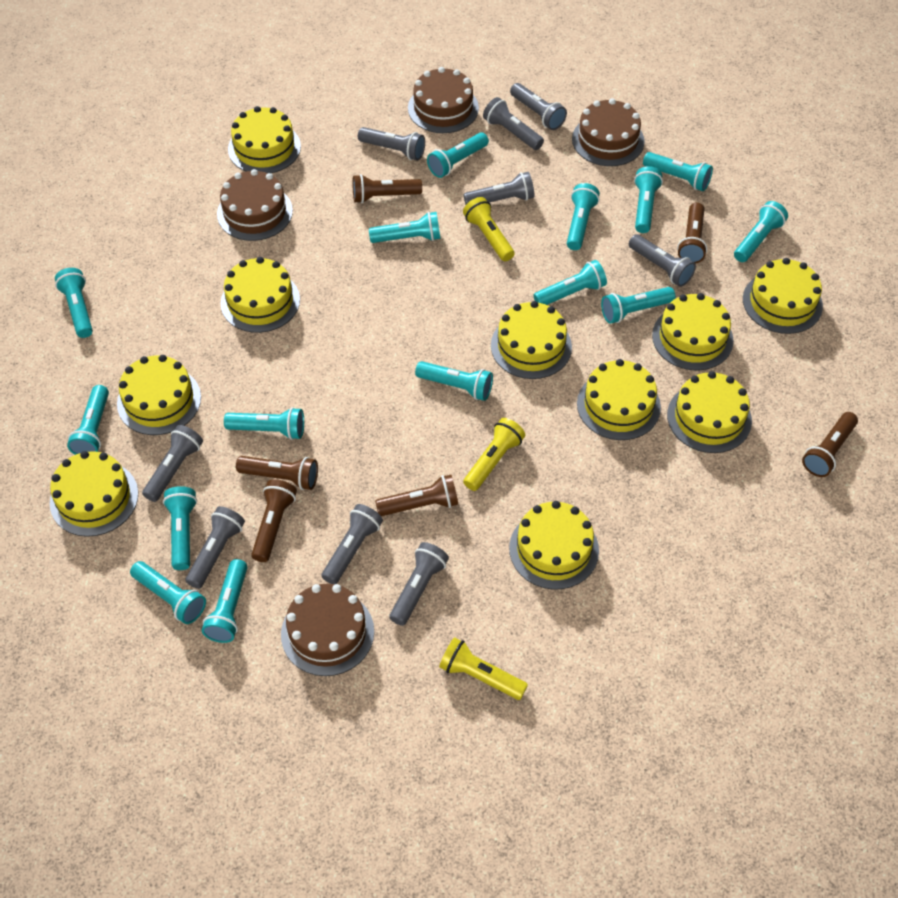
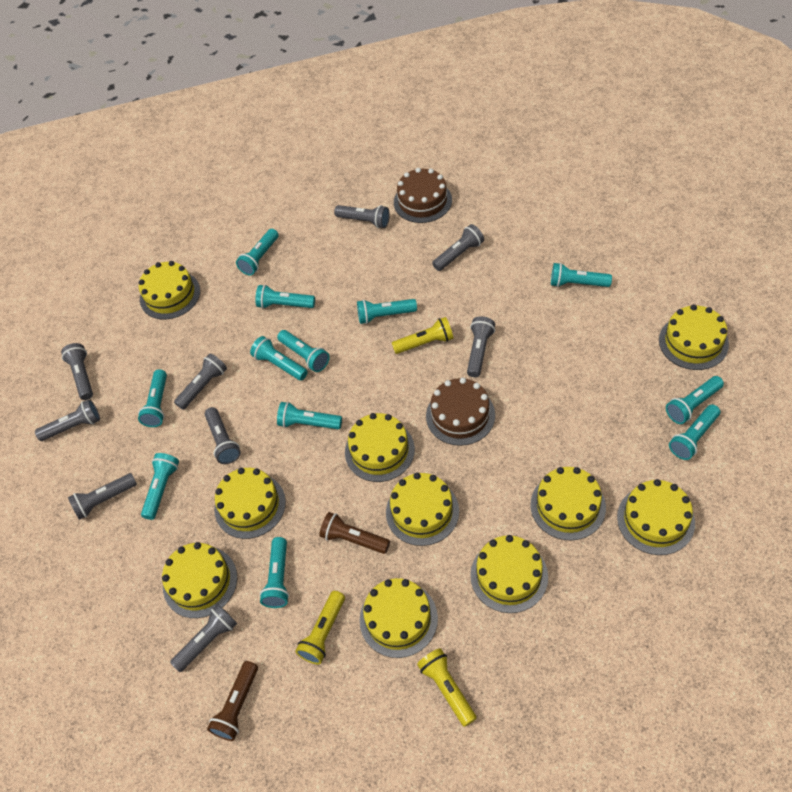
brown cake: [217,169,293,241] [281,584,374,676] [408,67,479,133] [572,98,645,166] = 4 -> [394,168,452,223] [426,378,495,446] = 2
brown flashlight: [236,456,318,490] [251,479,297,562] [352,174,422,203] [375,475,459,516] [677,203,707,264] [802,412,858,477] = 6 -> [207,661,258,741] [320,512,390,554] = 2
turquoise flashlight: [55,268,93,338] [67,385,109,455] [130,561,206,624] [163,486,197,570] [202,559,247,643] [224,407,304,440] [369,212,440,243] [415,361,493,401] [427,132,489,178] [533,260,607,305] [567,183,600,250] [601,287,675,324] [634,166,663,233] [643,152,713,191] [734,201,788,262] = 15 -> [138,369,167,427] [141,453,179,520] [236,229,279,276] [250,336,308,381] [255,285,315,309] [260,537,289,608] [277,330,330,372] [277,402,342,429] [357,299,417,324] [551,263,612,287] [666,376,724,424] [669,404,720,460] = 12

